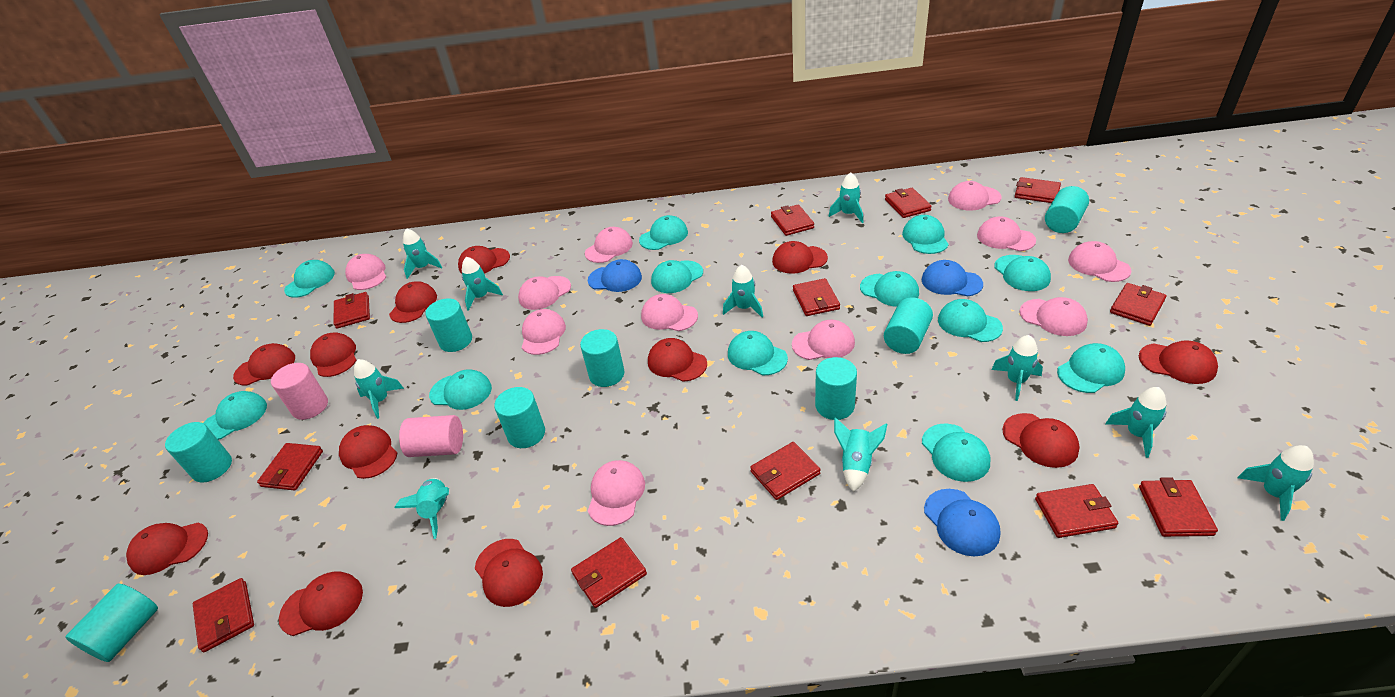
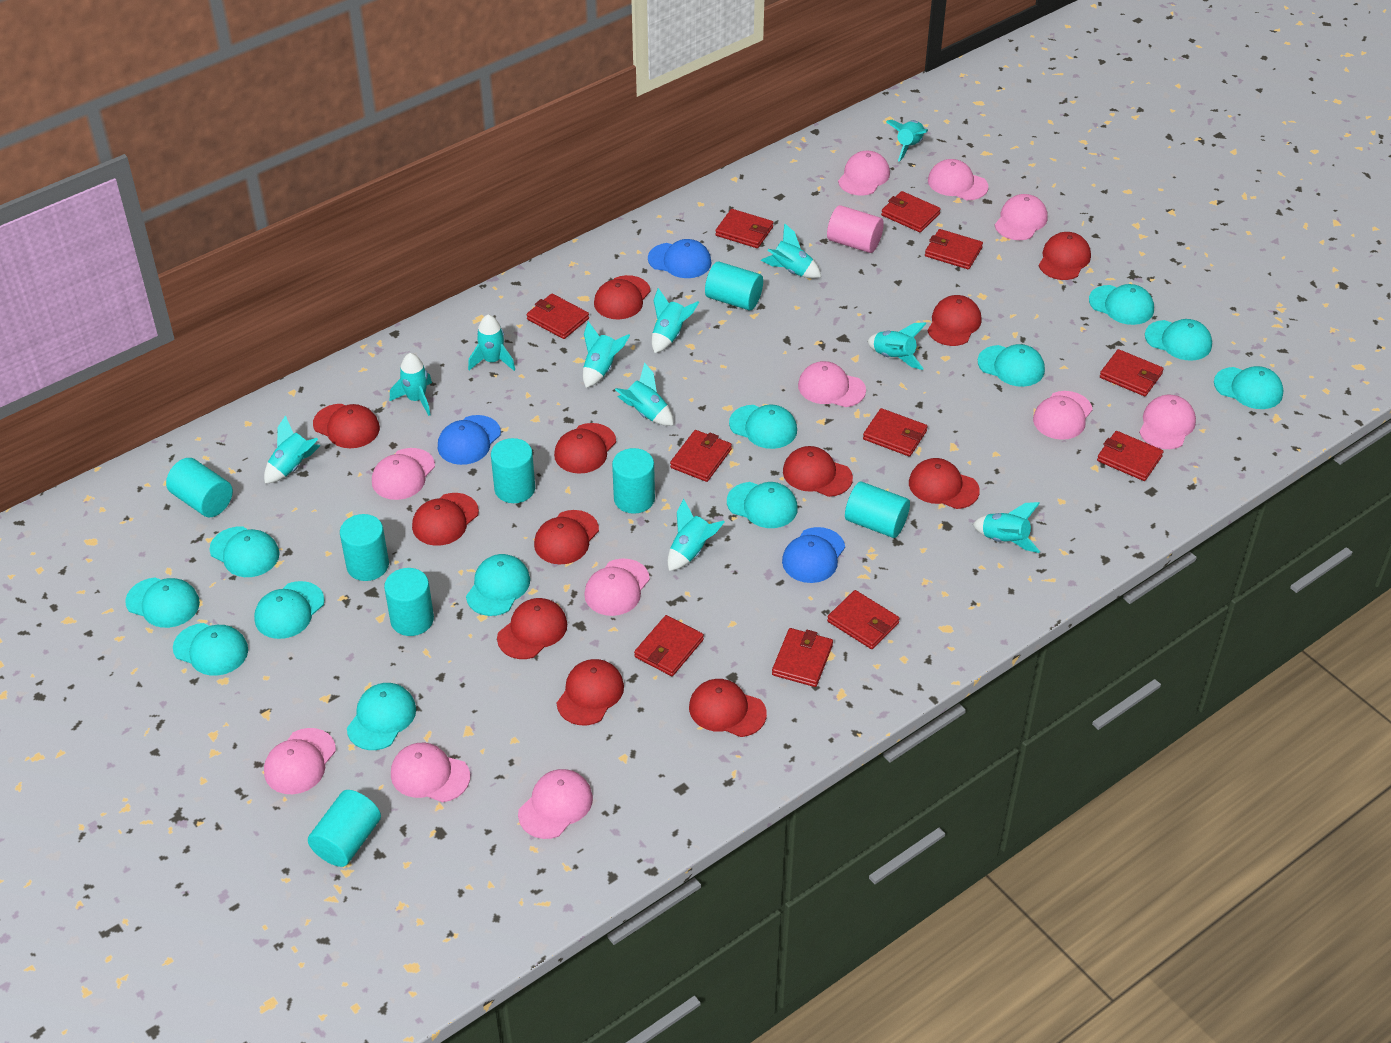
pink cylinder: [271,363,328,420] [399,415,463,457] = 2 -> [827,205,884,253] = 1
red wallet: [193,578,254,652] [257,443,323,491] [334,292,370,329] [571,537,647,608] [750,442,820,500] [771,204,814,236] [793,278,840,316] [885,188,932,218] [1015,177,1061,203] [1035,484,1118,538] [1110,283,1167,326] [1139,477,1218,537] = 12 -> [527,294,589,339] [634,615,704,676] [670,430,732,482] [715,209,773,248] [772,628,833,687] [827,590,900,649] [863,408,928,457] [881,191,941,232] [925,229,983,269] [1097,431,1163,481] [1100,349,1164,396] = 11
turquoise rocket: [354,359,404,419] [395,478,449,539] [403,228,442,279] [462,257,503,311] [723,265,763,317] [829,173,863,223] [834,417,887,492] [991,335,1043,401] [1106,387,1166,458] [1238,445,1314,521] = 10 -> [264,415,320,484] [390,353,432,416] [468,314,515,371] [583,321,630,388] [615,362,674,426] [652,288,699,353] [668,499,725,571] [761,223,821,278] [867,323,926,370] [886,120,928,162] [973,502,1040,553] = 11

